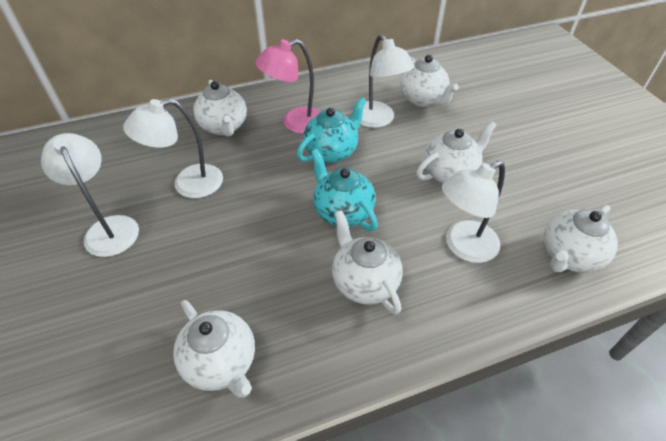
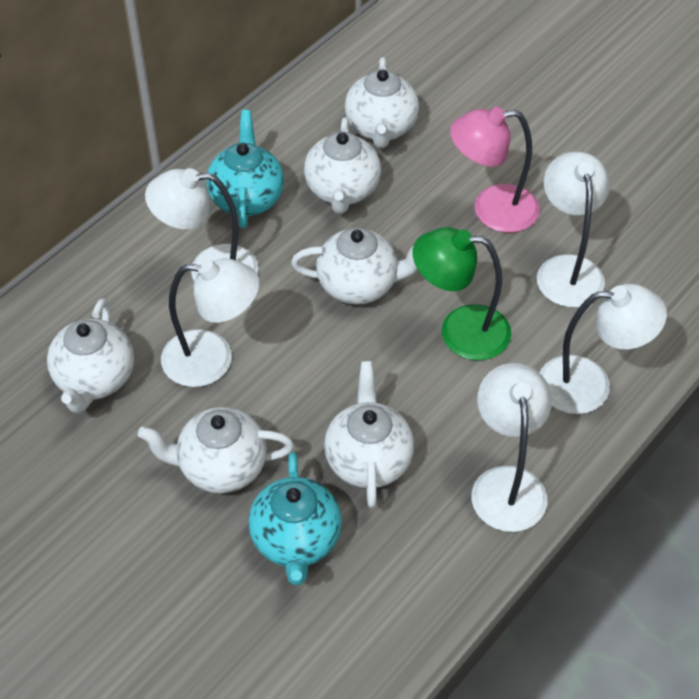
green lamp: none = 0 -> [413,227,511,360] = 1
white lamp: [41,133,139,257] [123,99,223,198] [360,35,414,128] [442,161,505,263] = 4 -> [145,168,259,282] [161,258,259,387] [472,363,552,532] [537,152,610,307] [540,284,667,414] = 5

